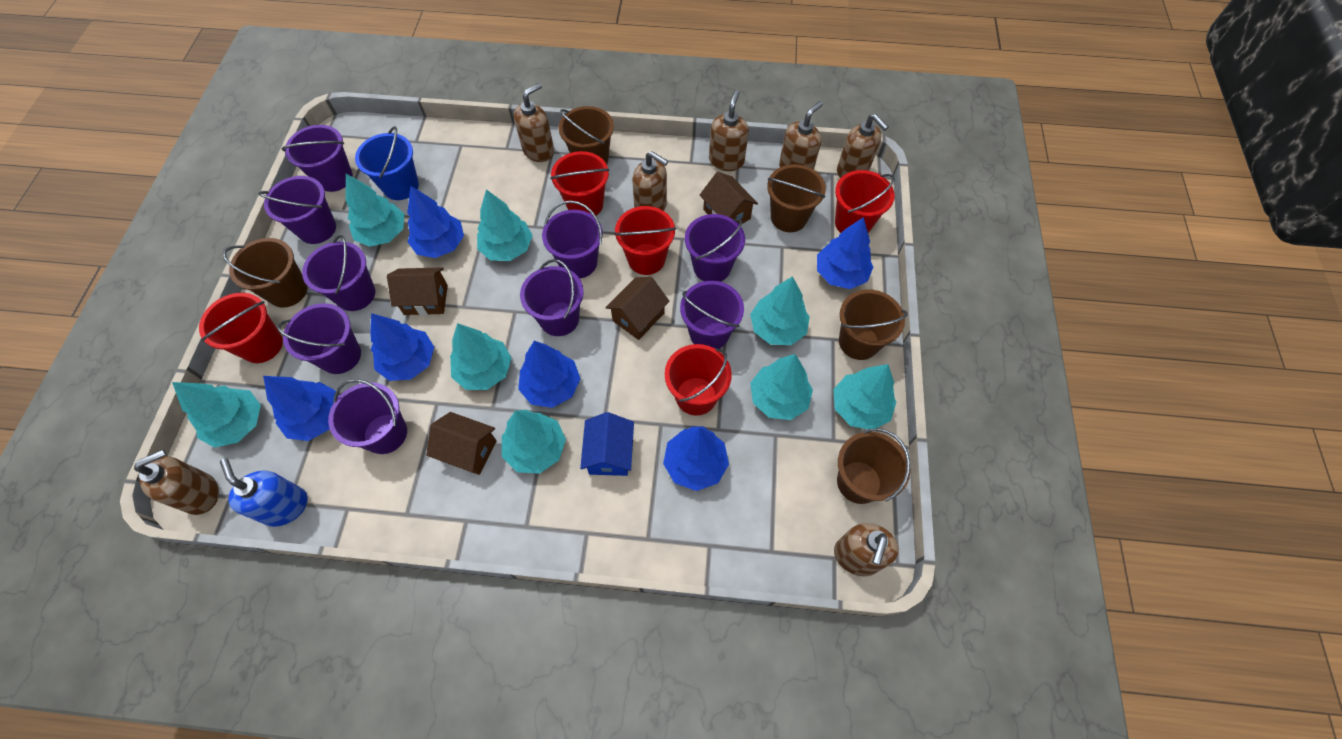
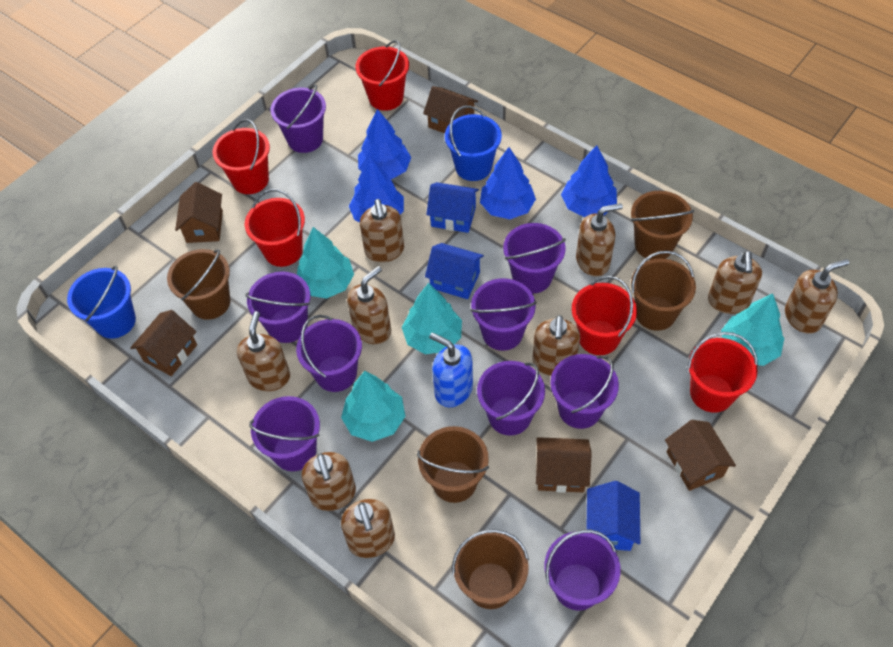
blue bucket: [355,126,419,200] = 1 -> [67,266,136,339] [445,105,502,181] = 2
blue house: [580,412,634,476] = 1 -> [425,243,484,299] [426,182,479,233] [586,481,640,551] = 3
blue tree: [263,376,338,441] [370,313,434,381] [407,185,464,258] [518,341,580,408] [663,426,729,491] [817,217,873,289] = 6 -> [349,155,404,222] [358,109,411,180] [480,147,536,219] [561,145,617,217] = 4
brown house: [387,267,448,315] [426,412,497,475] [605,277,670,340] [700,172,758,224] = 4 -> [130,310,197,376] [175,182,223,243] [423,86,478,134] [536,437,592,493] [665,420,736,491] = 5
brown soap dispenser: [134,449,219,515] [514,83,554,162] [632,151,668,211] [709,90,749,171] [779,101,823,170] [834,523,899,576] [837,114,889,178] = 7 -> [237,311,290,391] [302,452,356,511] [341,499,395,558] [347,266,391,344] [360,199,404,262] [532,315,580,376] [576,203,623,277] [708,251,762,314] [785,259,849,334] = 9
turquoise tree: [172,382,261,448] [346,174,405,247] [450,323,512,390] [477,189,533,261] [502,410,566,474] [750,276,810,345] [750,354,813,420] [833,364,896,429] = 8 -> [297,227,354,299] [341,371,405,442] [402,283,462,354] [721,293,784,366] = 4

